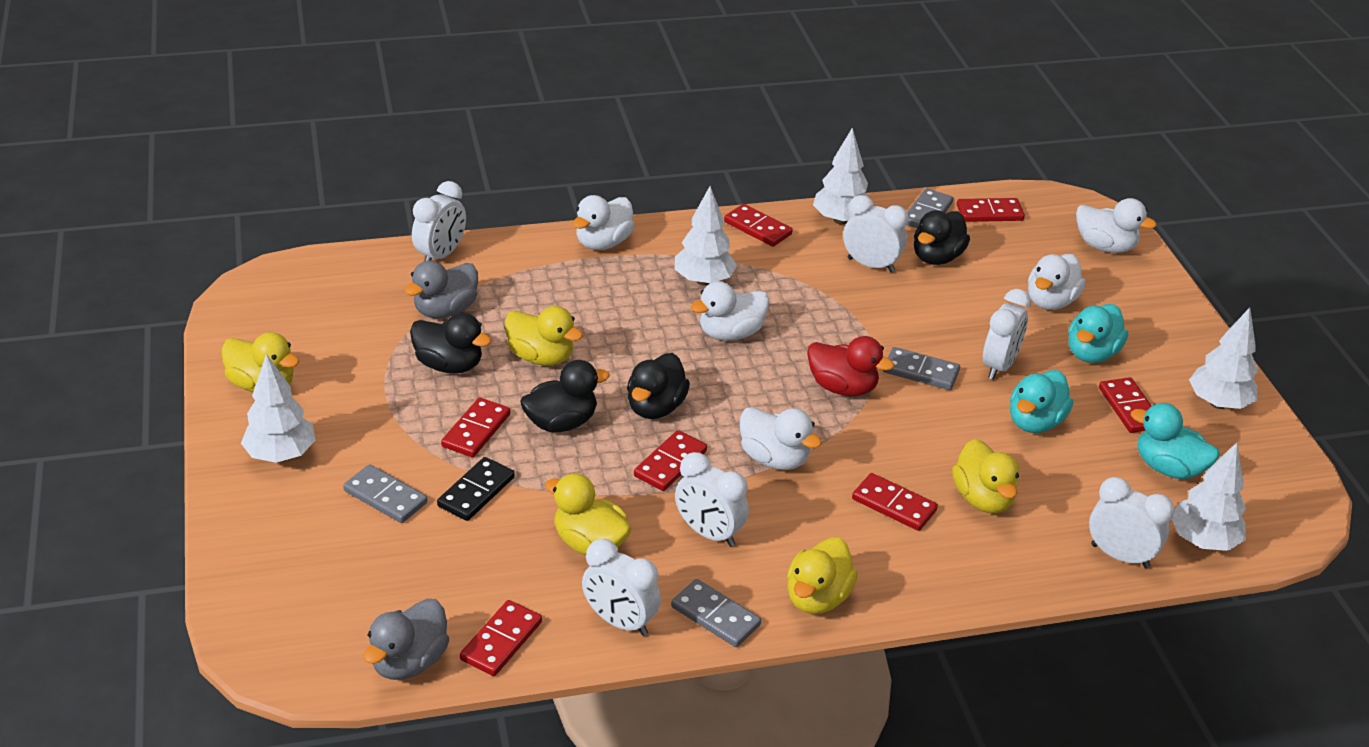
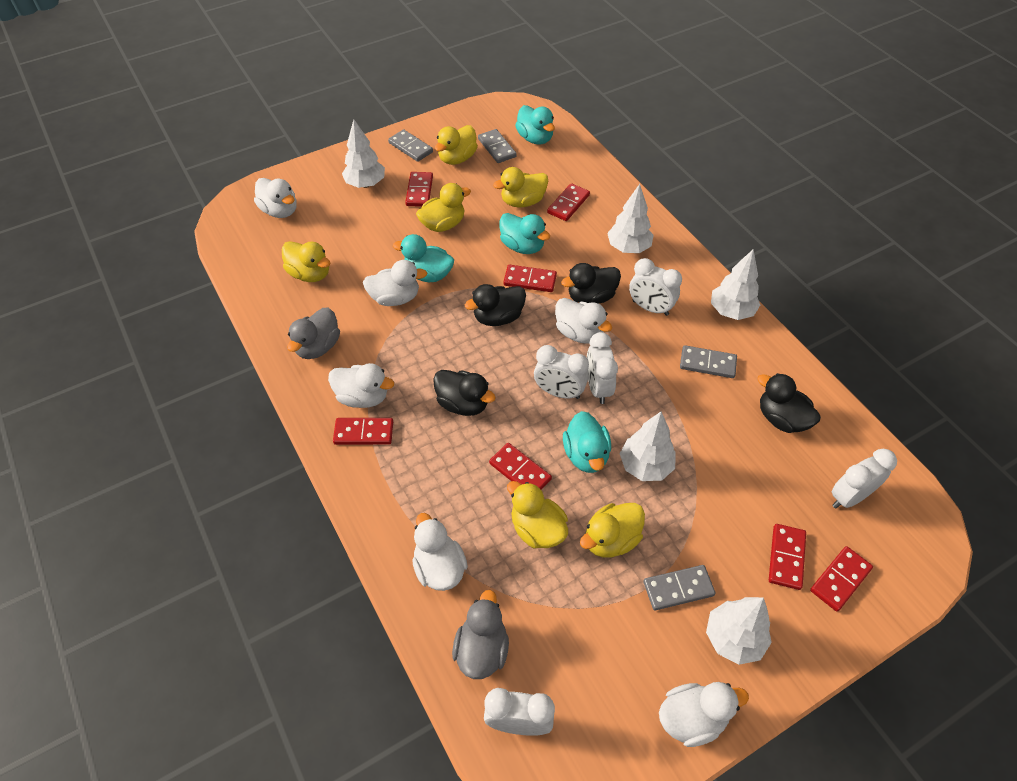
black domino: [437,457,515,521] = 1 -> none = 0
red duck: [807,336,894,396] = 1 -> none = 0
turquoise duck: [1010,370,1073,433] [1068,304,1128,363] [1131,403,1220,479] = 3 -> [393,234,454,282] [499,213,550,254] [515,105,555,144] [563,411,611,473] = 4
white clock: [412,181,466,261] [582,539,661,636] [675,452,749,547] [843,195,908,272] [983,289,1031,380] [1089,477,1175,568] = 6 -> [484,688,555,736] [534,345,589,399] [587,332,618,404] [629,258,682,316] [832,449,897,508] = 5
white duck: [573,195,635,250] [690,281,769,341] [740,407,822,470] [1028,254,1086,310] [1076,198,1157,253] = 5 -> [254,178,296,218] [328,363,394,408] [363,260,427,306] [412,513,468,591] [555,298,612,344] [659,682,749,747] = 6
yellow duck: [221,332,299,392] [505,306,583,366] [545,473,631,555] [787,537,858,614] [952,439,1019,513] = 5 -> [282,241,330,282] [416,183,471,232] [435,125,478,165] [493,167,548,208] [507,481,568,548] [580,503,645,558] = 6

